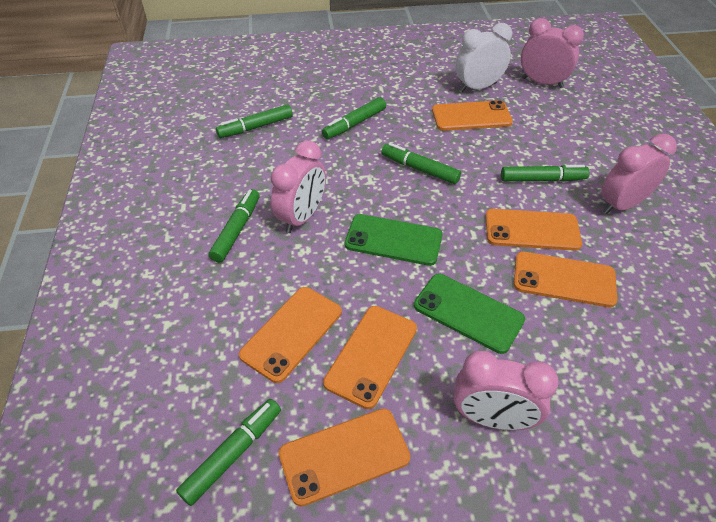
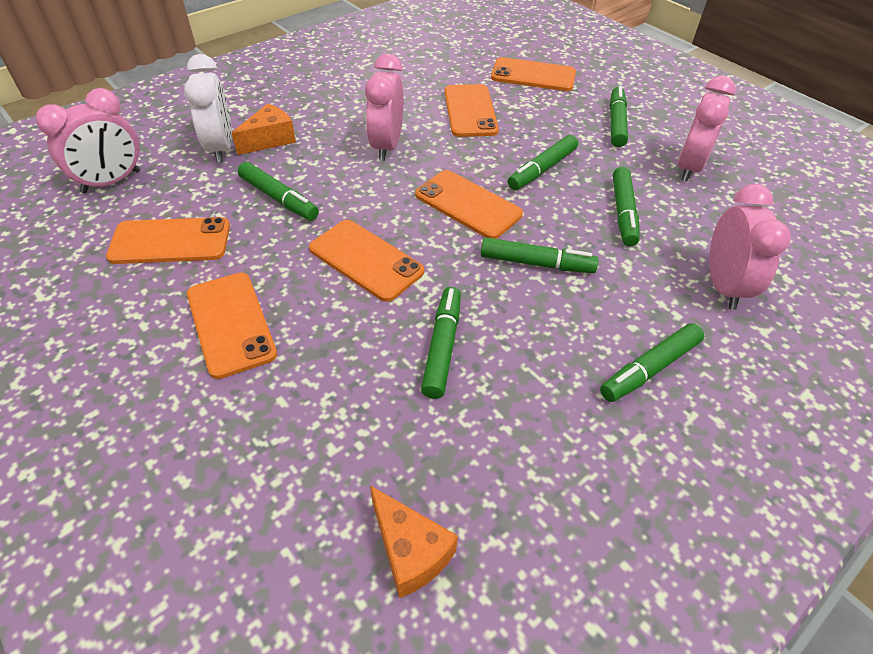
green marker: [176,399,281,506] [209,189,260,263] [216,104,293,138] [322,97,386,139] [382,143,461,184] [501,165,589,182] = 6 -> [238,162,319,220] [421,287,461,399] [481,237,599,273] [508,135,578,190] [600,323,704,402] [610,86,628,147] [613,167,640,246] = 7
green phone: [345,214,443,266] [414,274,525,354] = 2 -> none = 0
orange cheese: none = 0 -> [232,103,296,155] [370,485,458,598] = 2

